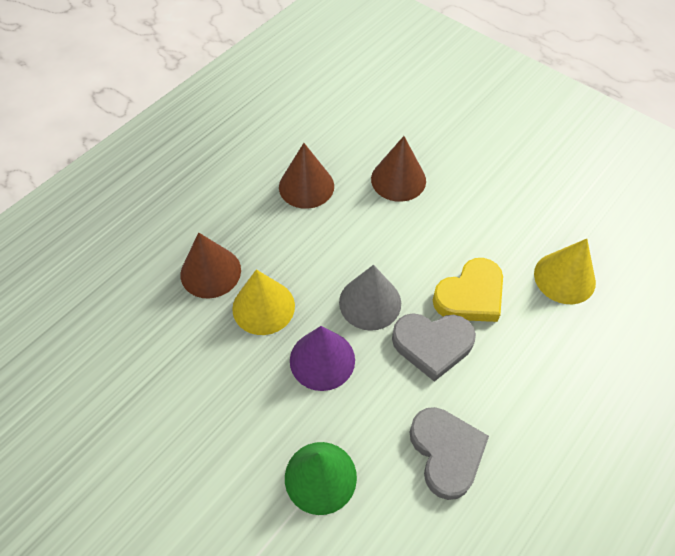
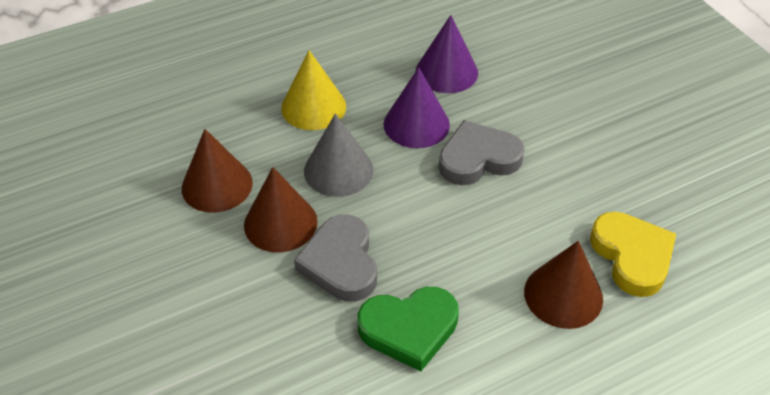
green cone: [285,442,357,515] = 1 -> none = 0
green heart: none = 0 -> [358,287,459,371] = 1
purple cone: [290,326,355,391] = 1 -> [384,67,450,148] [416,15,478,93] = 2
yellow cone: [232,269,295,335] [534,239,596,304] = 2 -> [281,50,346,130] = 1

